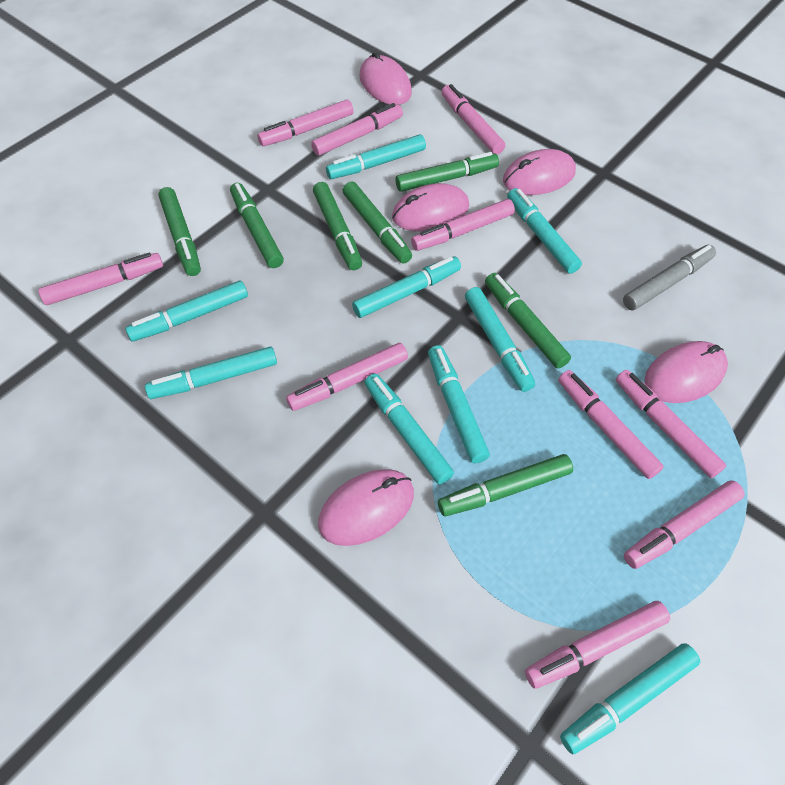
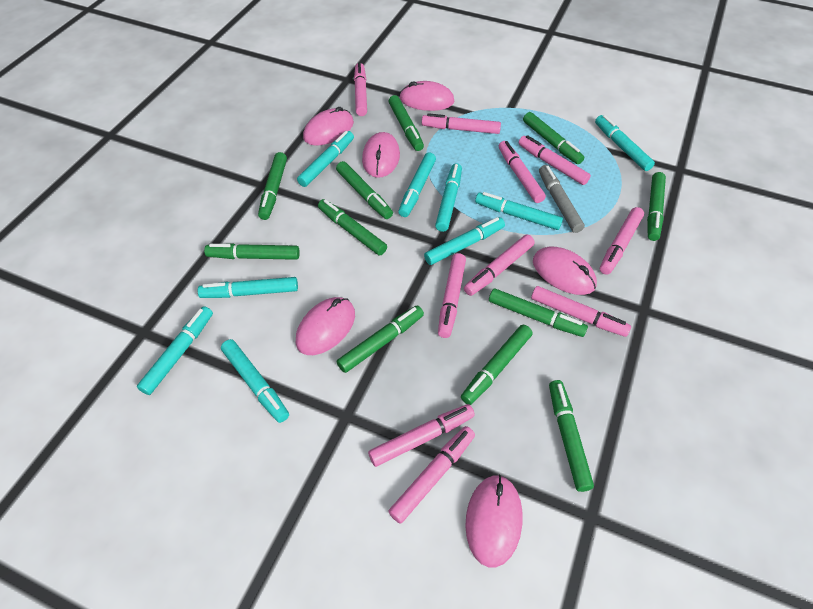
green marker: [158,187,201,276] [230,183,284,268] [313,182,362,270] [342,181,412,264] [396,152,499,192] [438,454,573,516] [485,273,571,369] = 7 -> [204,243,300,260] [258,152,287,220] [318,199,387,256] [336,161,393,219] [337,305,424,373] [389,95,424,151] [461,325,533,405] [489,288,588,337] [523,112,584,164] [549,380,594,492] [647,172,666,241] = 11
pink mouse: [318,469,414,546] [359,51,412,105] [392,183,469,232] [503,149,576,195] [644,341,728,403] = 5 -> [296,297,355,355] [303,107,354,146] [362,132,400,178] [400,81,455,111] [465,475,522,567] [533,246,597,295] = 6

